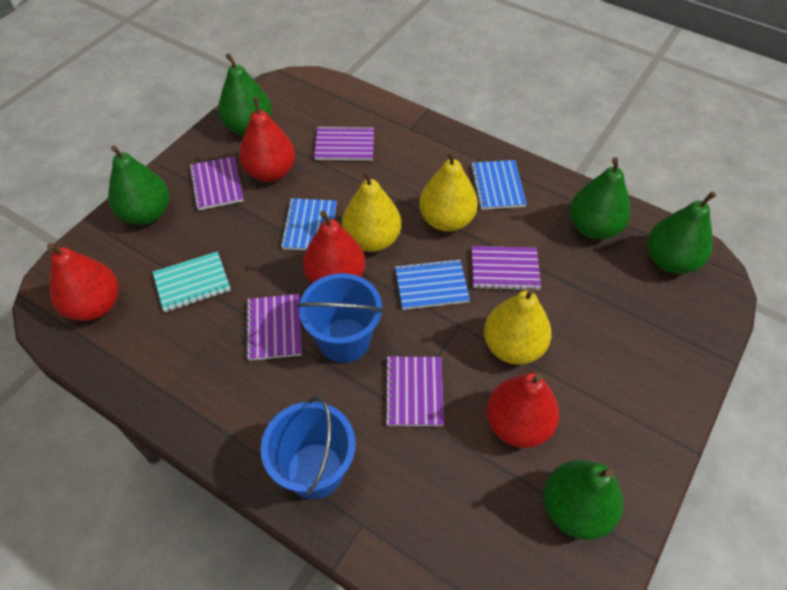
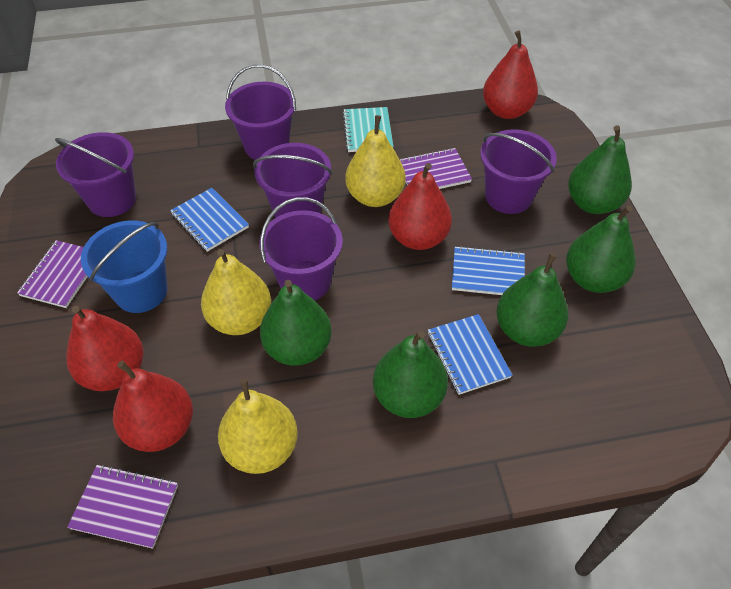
blue bucket: [261,396,356,499] [297,273,384,363] = 2 -> [81,220,168,313] = 1
purple bucket: none = 0 -> [55,132,136,217] [225,64,296,160] [253,143,333,218] [259,197,343,300] [481,129,557,214] = 5
purple notebook: [189,156,244,210] [246,294,302,361] [314,126,374,161] [384,357,444,426] [472,246,541,290] = 5 -> [17,240,88,308] [67,465,178,549] [400,148,472,189] = 3

